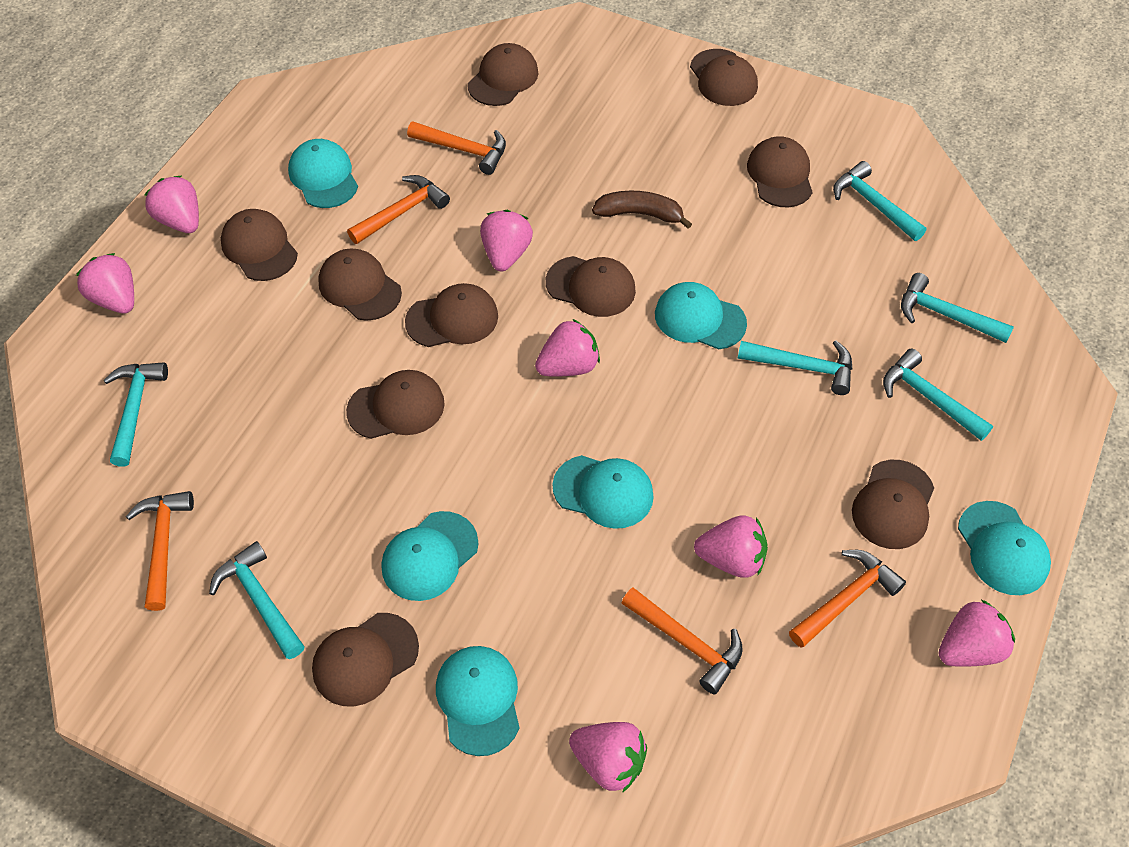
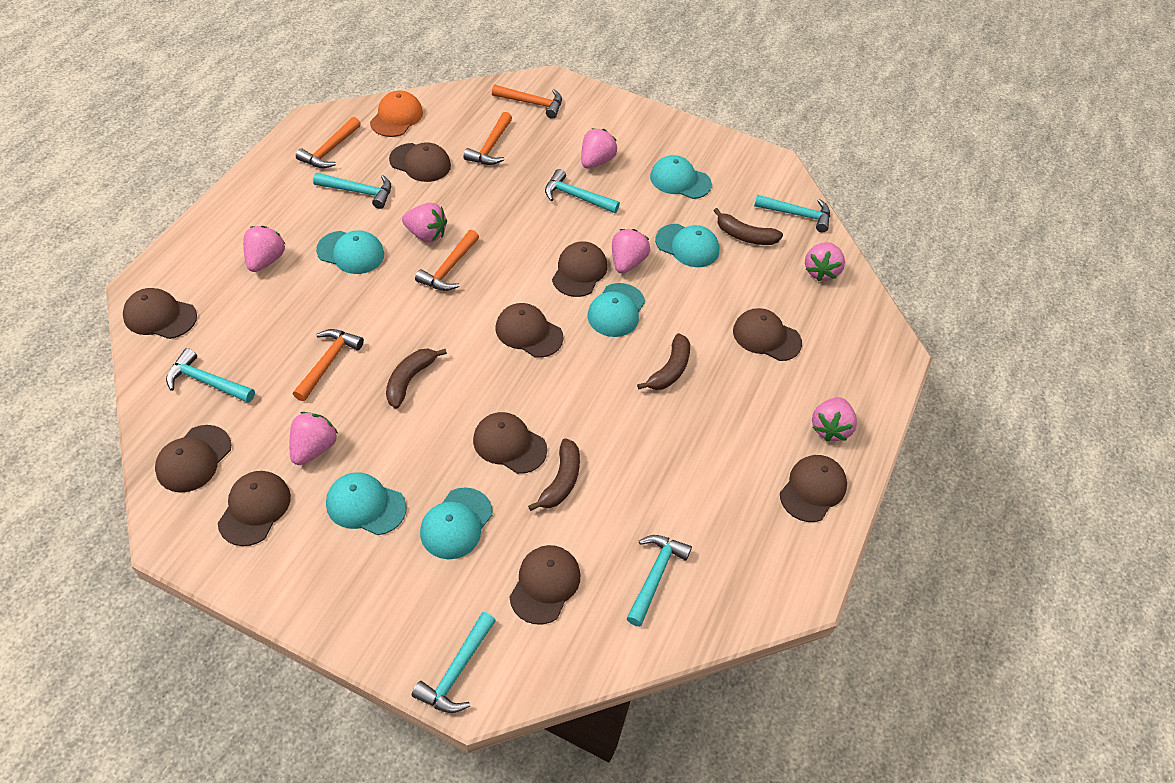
brown banana: [592,191,692,229] = 1 -> [386,349,447,409] [528,438,580,511] [637,333,690,390] [713,208,783,245] = 4
orange cap: none = 0 -> [370,91,423,137] = 1

